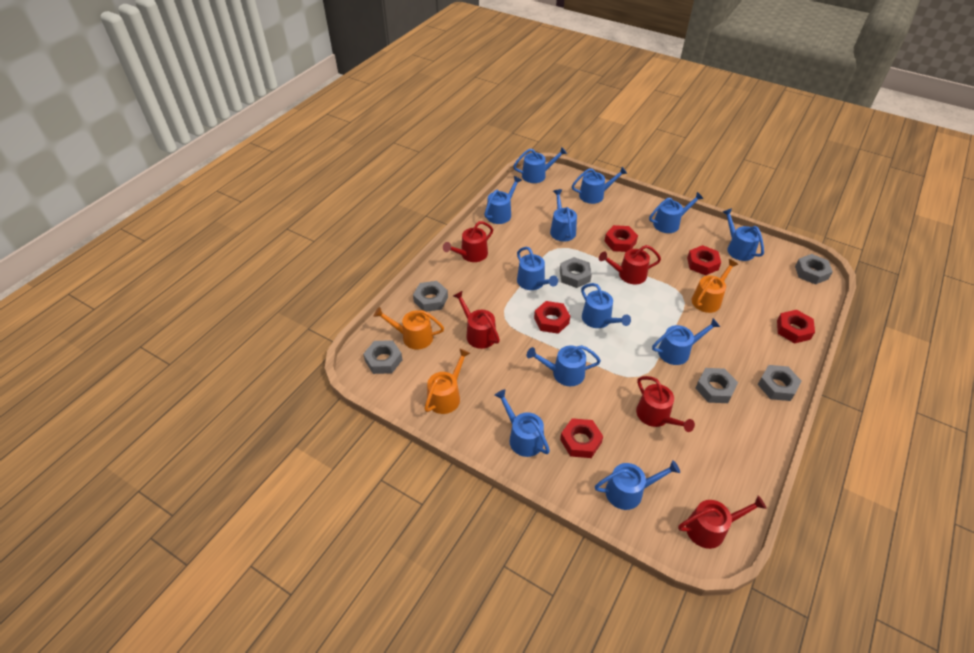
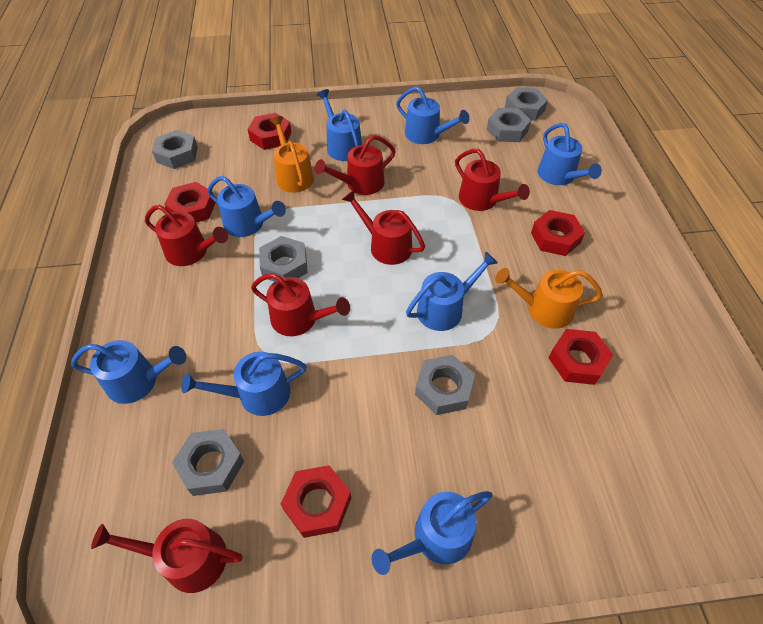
blue watering can: [484,176,522,224] [494,389,550,457] [513,147,567,183] [517,247,558,290] [527,345,601,386] [550,189,577,242] [572,167,627,204] [581,283,631,328] [595,460,680,510] [649,192,704,233] [652,318,720,365] [723,208,764,261] = 12 -> [71,340,186,404] [181,352,307,416] [207,176,286,237] [317,89,362,161] [372,491,493,575] [396,86,469,144] [406,251,498,331] [538,123,602,185] = 8
orange watering can: [374,307,444,350] [424,348,470,414] [692,259,739,313] = 3 -> [270,116,314,193] [495,268,603,329] = 2
red watering can: [443,221,493,262] [453,291,500,349] [599,245,661,284] [636,376,695,432] [678,495,767,549] = 5 -> [91,519,242,593] [145,205,228,266] [251,273,350,336] [315,135,396,195] [342,190,425,265] [455,149,530,211] = 6

